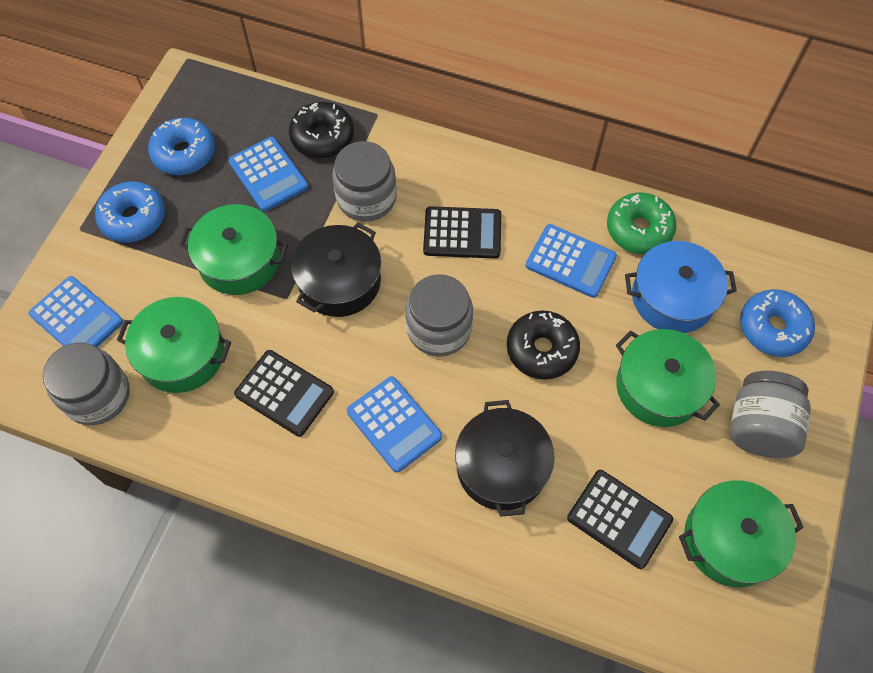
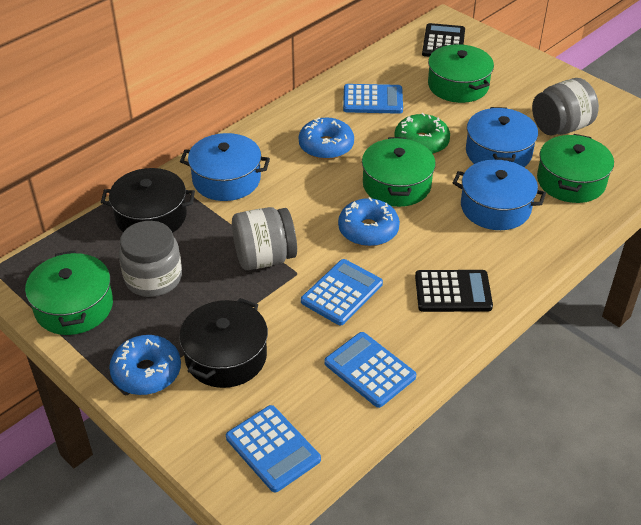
black calculator: [234,350,334,437] [423,206,501,259] [567,470,673,569] = 3 -> [415,270,493,312] [422,23,465,57] = 2
black donut: [289,102,354,158] [507,310,580,380] = 2 -> none = 0
blue pot: [625,241,737,333] = 1 -> [180,133,270,201] [453,160,546,230] [466,107,538,167] = 3
grey jar: [43,343,130,425] [332,141,397,222] [405,274,473,357] [730,371,811,458] = 4 -> [119,221,182,297] [232,207,297,270] [532,78,599,135] = 3

